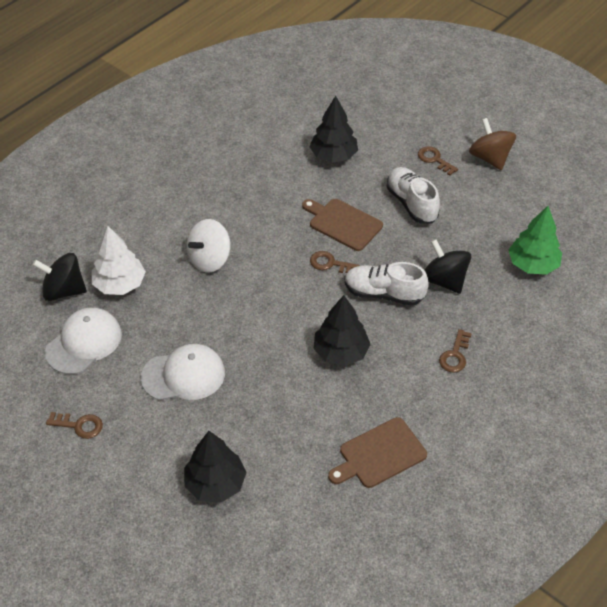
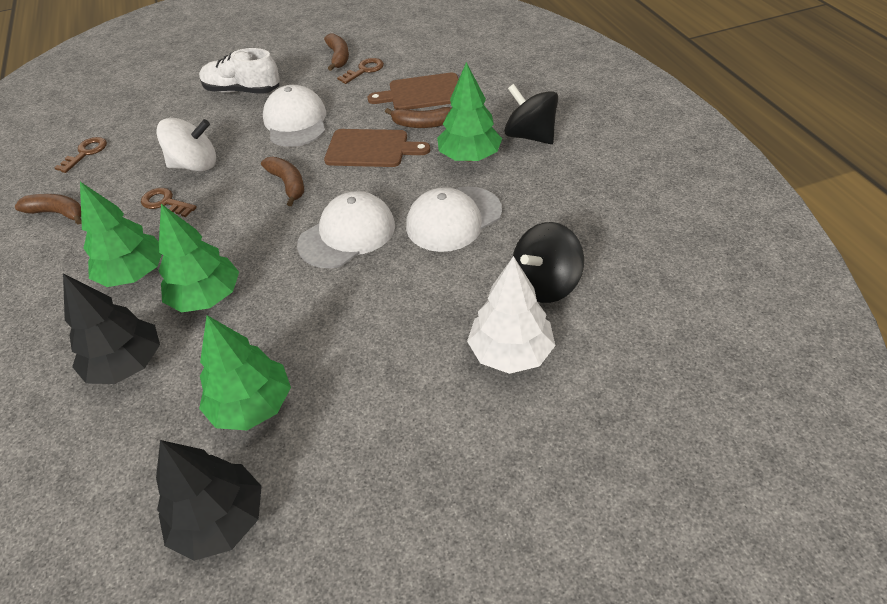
black tree: [184,431,247,503] [310,96,358,163] [314,295,371,366] = 3 -> [63,273,160,384] [156,440,262,561] = 2
brown banana: none = 0 -> [15,194,82,225] [261,157,304,206] [324,33,349,71] [385,107,451,128] = 4
brown key: [46,412,103,439] [310,251,360,273] [418,146,458,175] [439,329,472,373] = 4 -> [54,137,107,173] [141,188,197,217] [337,58,384,84] = 3
brown spinning top: [469,118,516,170] = 1 -> none = 0
green tree: [508,206,562,275] = 1 -> [80,182,162,287] [158,204,239,312] [199,315,291,430] [437,62,502,162] = 4
white cap: [45,308,122,374] [141,344,225,400] = 2 -> [263,85,326,147] [297,191,395,268] [406,186,502,252] = 3
white shoe: [345,262,429,306] [387,167,440,224] = 2 -> [199,48,280,94] = 1

